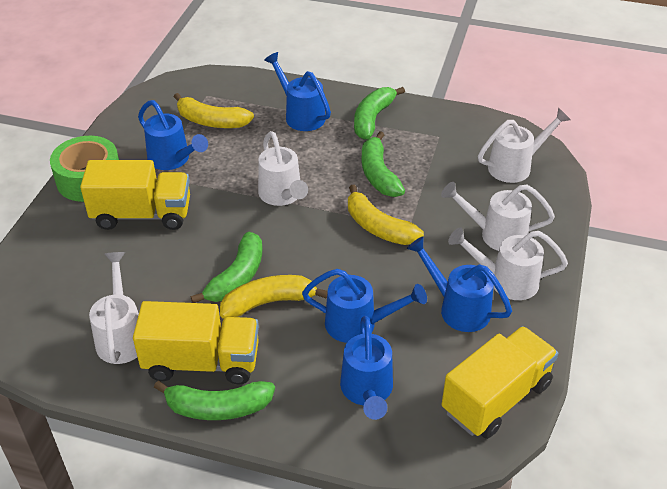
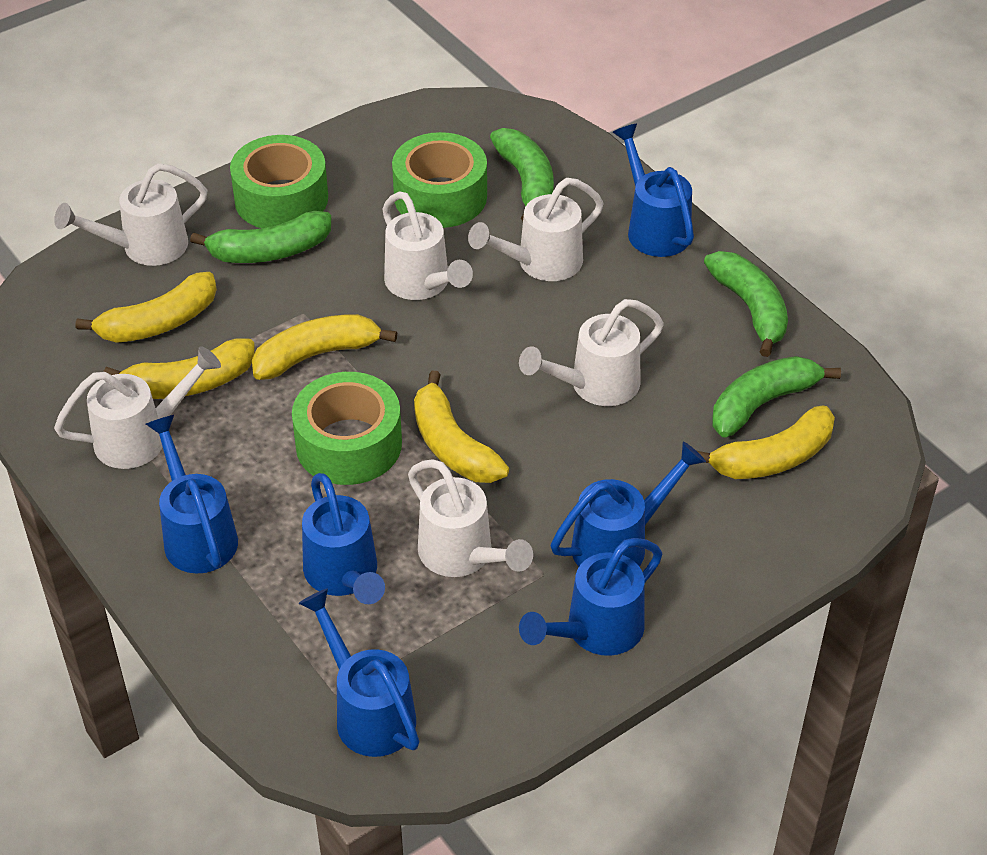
blue watering can: [138,100,208,170] [264,52,331,131] [302,269,427,343] [340,316,393,420] [407,237,512,332] = 5 -> [146,415,238,574] [298,588,419,757] [302,473,385,604] [519,538,662,656] [551,442,706,566] [613,124,694,257] = 6
green tape: [50,136,119,202] = 1 -> [230,135,328,228] [292,372,402,485] [392,132,487,228] = 3
white watering can: [89,252,139,364] [258,131,308,206] [441,182,555,251] [448,228,568,300] [478,108,571,183] = 5 -> [54,163,207,266] [54,346,221,469] [382,191,473,300] [408,459,533,577] [468,178,604,281] [519,299,664,406] = 6
yellow banana: [174,93,254,128] [220,275,328,319] [348,185,424,245] = 3 -> [75,272,217,343] [104,338,255,399] [252,314,397,380] [414,371,509,483] [697,406,835,479] = 5
yellow truck: [80,160,190,230] [133,301,259,385] [442,326,558,439] = 3 -> none = 0

